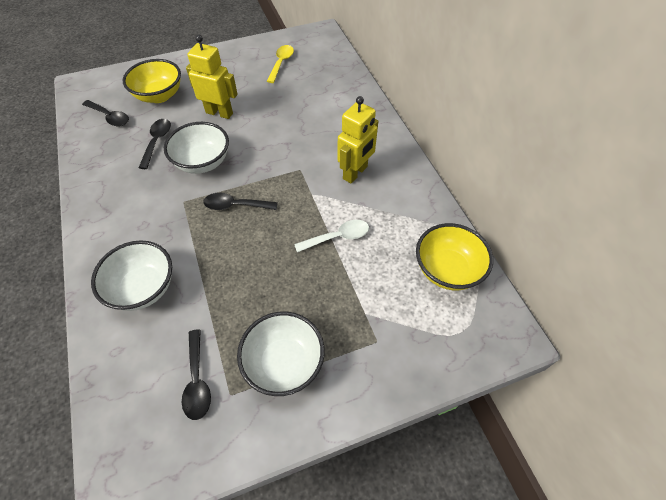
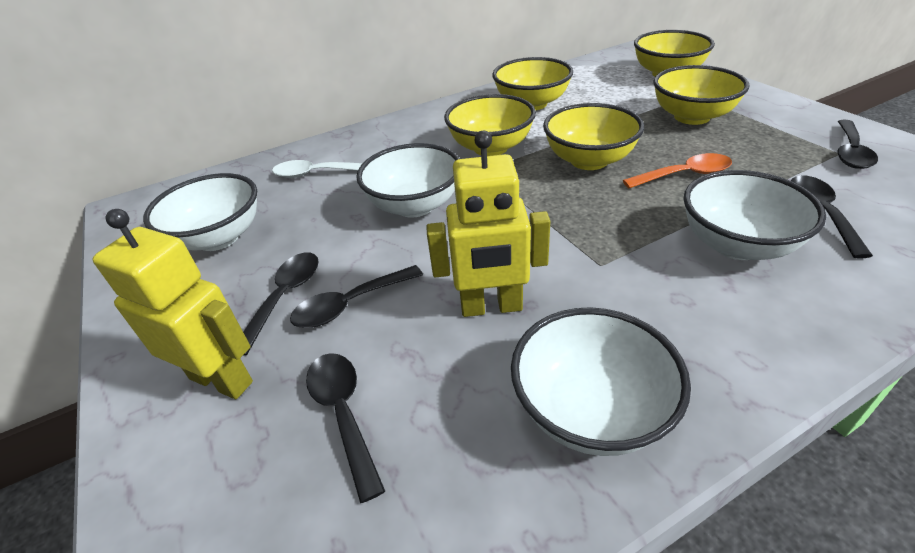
black spoon: [82,100,129,126] [139,119,171,169] [182,329,211,420] [204,193,278,210] = 4 -> [243,252,319,355] [290,265,423,328] [306,353,385,503] [791,175,873,259] [837,120,878,169] = 5
orange spoon: none = 0 -> [623,153,732,188] = 1
white bowl: [91,240,172,311] [164,122,229,174] [237,311,325,396] = 3 -> [143,173,257,251] [356,143,460,218] [511,307,691,456] [684,170,826,260] = 4
yellow bowl: [122,59,181,103] [416,223,493,290] = 2 -> [444,94,536,156] [492,57,573,110] [543,103,644,170] [634,30,715,77] [653,65,749,125] = 5
yellow spoon: [267,45,294,83] = 1 -> none = 0

